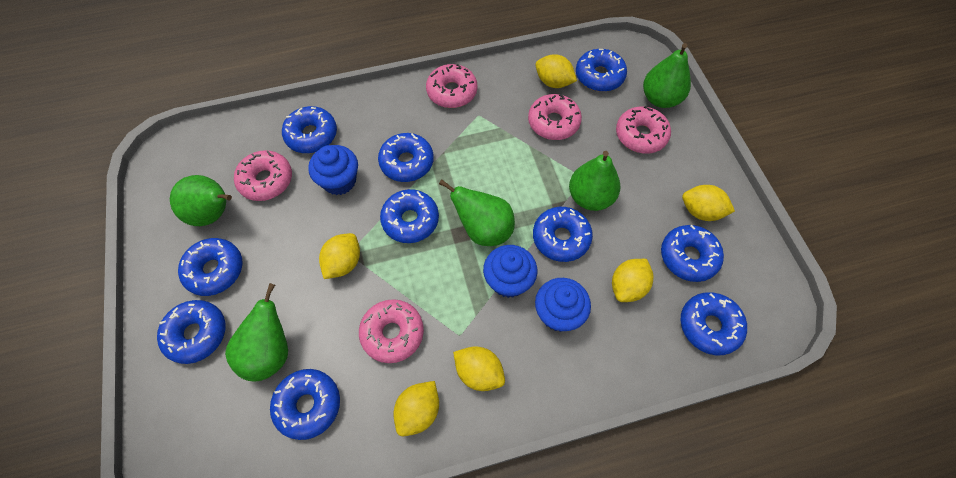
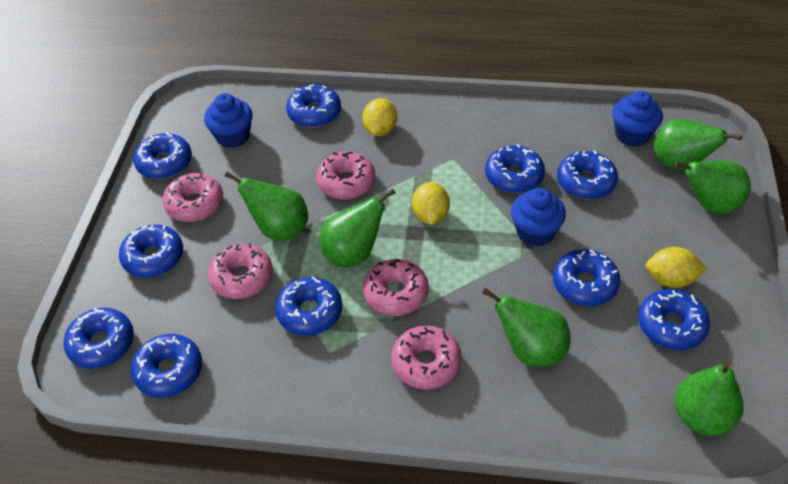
green pear: [170,175,232,226] [225,283,288,381] [439,179,515,246] [569,151,620,211] [643,43,691,108] = 5 -> [225,172,308,240] [320,188,396,267] [482,288,571,367] [653,119,742,170] [675,161,751,214] [675,360,744,436] = 6
yellow lemon: [319,233,360,279] [393,381,439,436] [453,346,505,391] [536,54,577,88] [612,259,653,302] [682,185,735,221] = 6 -> [363,98,397,136] [412,182,450,225] [645,247,707,288] = 3

